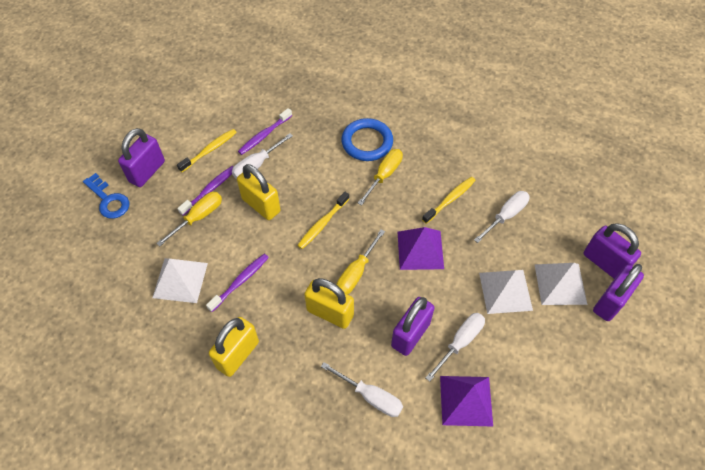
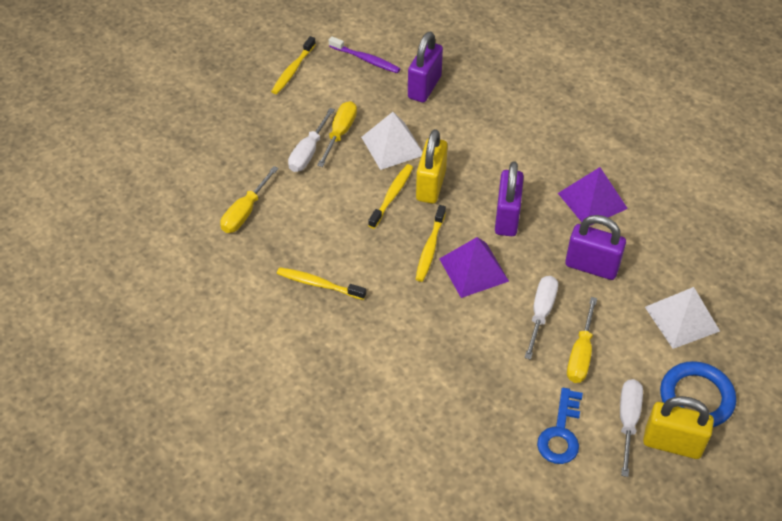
purple padlock: [118,128,165,187] [391,297,435,356] [583,223,641,279] [593,264,644,321] = 4 -> [408,32,443,102] [495,161,524,236] [565,215,626,280] = 3
purple toothbrush: [177,166,234,216] [206,254,269,312] [238,108,292,155] = 3 -> [329,36,400,73] = 1
white pyramid: [152,258,208,303] [479,270,533,314] [534,263,588,305] = 3 -> [361,112,423,170] [645,287,720,349] = 2
white screwdriver: [232,133,293,179] [321,362,403,417] [426,313,485,382] [474,191,530,243] = 4 -> [288,108,335,172] [524,276,558,360] [620,379,643,477] = 3
yellow padlock: [209,317,259,377] [237,164,281,220] [304,278,354,329] = 3 -> [416,129,448,204] [643,396,714,459] = 2
yellow toothbrush: [177,129,237,172] [297,192,349,249] [422,177,476,224] = 3 -> [271,36,316,94] [277,267,366,300] [368,164,413,229] [416,205,446,282] = 4

